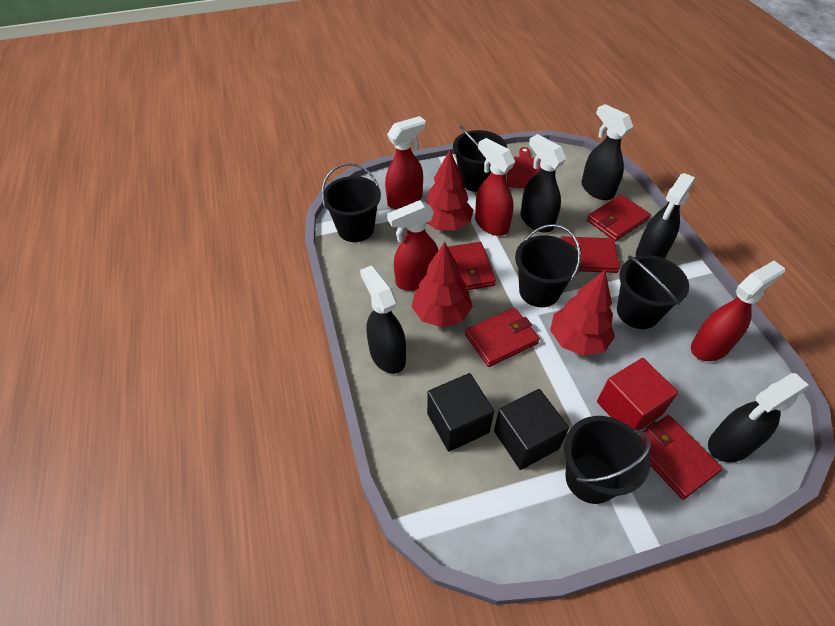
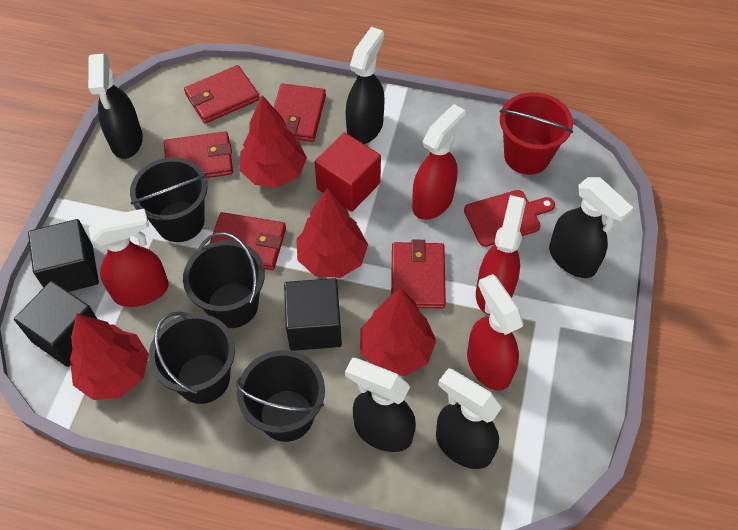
black bucket: [321,163,381,242] [453,126,507,192] [515,224,581,307] [564,416,651,504] [617,255,689,329] = 5 -> [130,157,208,242] [149,312,235,404] [183,232,265,328] [236,350,325,442] = 4
black cube: [427,373,494,452] [494,389,569,470] = 2 -> [14,281,97,367] [28,219,99,292] [284,278,342,351] = 3
red bucket: none = 0 -> [500,92,573,175] = 1
red tree: [411,242,473,328] [426,150,474,231] [550,270,615,356] = 3 -> [70,314,149,400] [240,95,307,187] [296,188,368,278] [360,288,436,376] = 4

